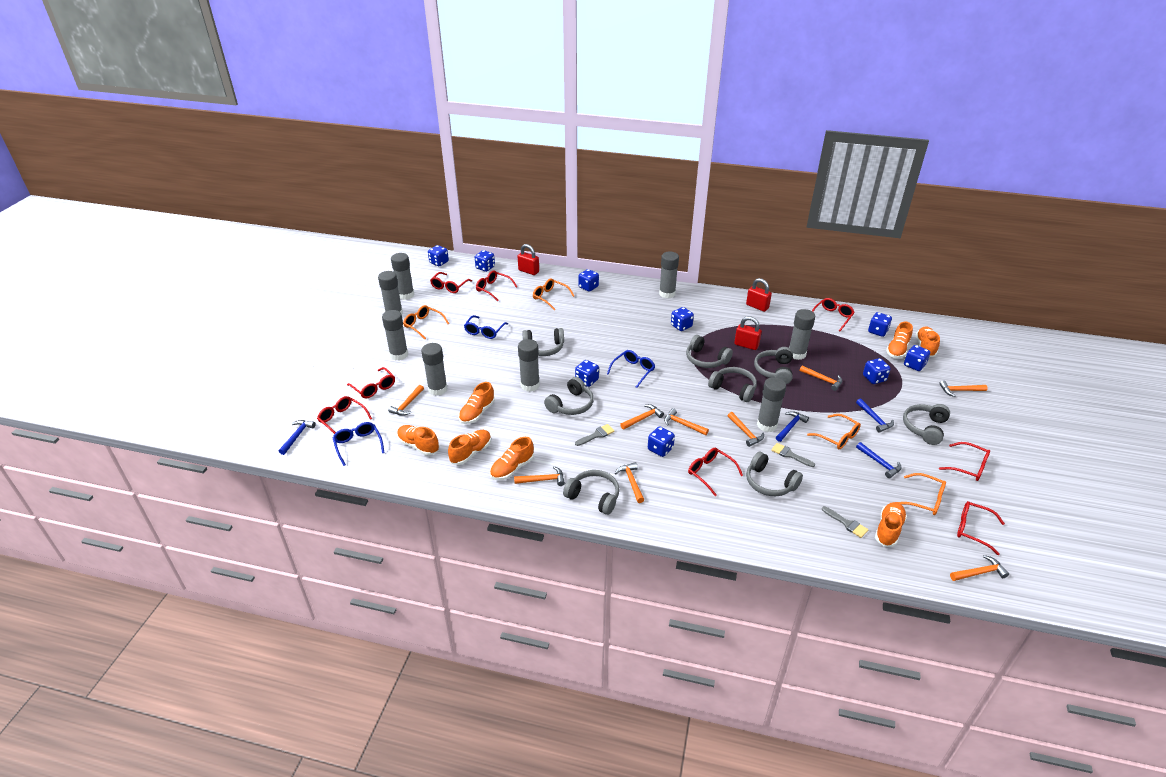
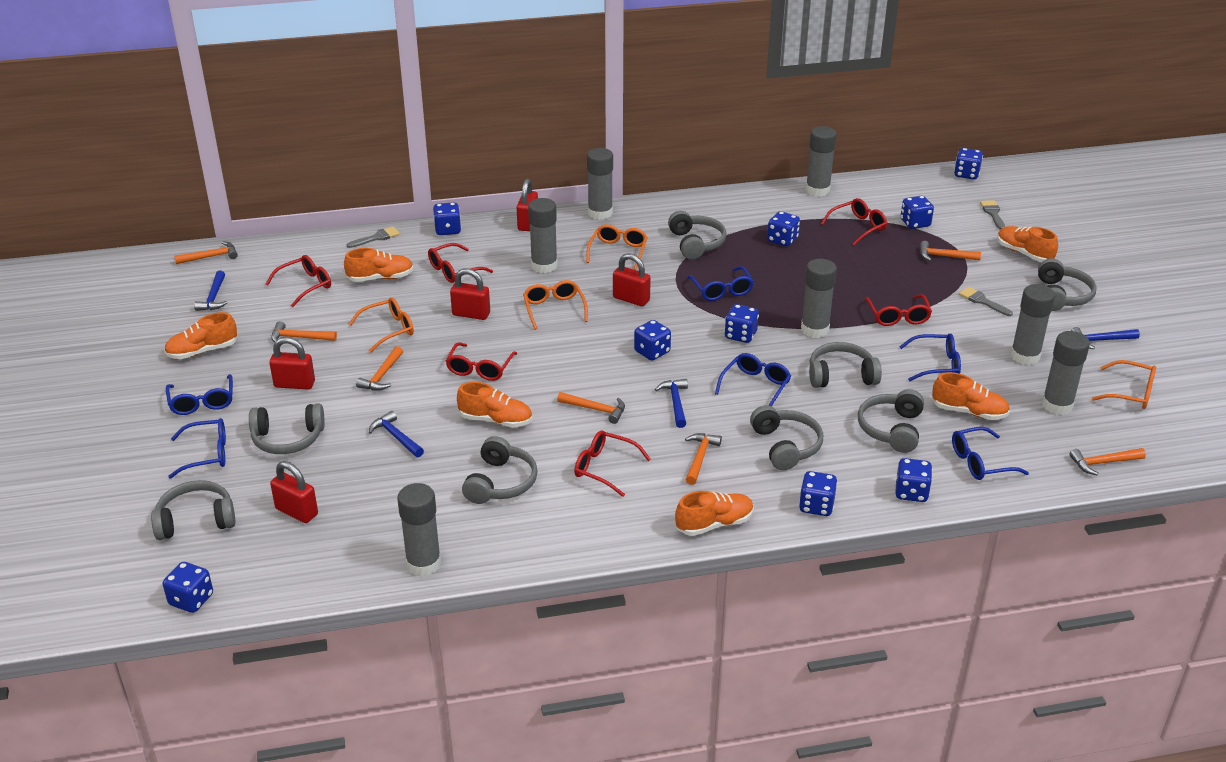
blue glasses: [333,422,385,466] [464,315,508,339] [607,350,655,388] = 3 -> [166,374,233,415] [168,418,226,478] [687,266,754,301] [715,353,791,407] [899,333,961,381] [952,427,1029,480] = 6
grey glue stick: [378,271,403,314] [382,310,408,361] [391,253,414,300] [421,343,448,396] [518,339,540,392] [659,252,679,298] [757,377,786,432] [789,309,815,360] = 8 -> [397,483,441,576] [528,198,558,273] [587,148,613,220] [801,259,837,338] [806,126,837,197] [1011,284,1055,365] [1042,331,1090,415] = 7
orange hammer: [388,385,424,416] [514,466,565,486] [615,462,644,503] [620,404,664,429] [664,408,709,435] [728,412,764,447] [800,366,842,391] [939,380,988,397] [950,555,1009,581] = 9 -> [174,241,238,264] [271,321,337,342] [356,346,403,391] [557,392,625,424] [685,433,722,485] [920,241,981,261] [1069,448,1146,475] = 7
orange shoe: [397,425,439,455] [448,430,491,465] [459,382,495,424] [490,437,534,480] [875,502,907,547] [886,322,913,358] [916,326,940,357] = 7 -> [164,312,237,359] [344,248,414,282] [457,382,532,428] [675,491,754,536] [932,372,1010,420] [997,226,1058,262] = 6
red glasses: [317,396,372,434] [347,367,395,398] [430,272,472,293] [476,270,517,301] [688,448,743,496] [812,298,855,331] [939,442,990,481] [957,501,1005,555] = 8 -> [266,255,331,307] [428,243,493,283] [446,342,517,381] [574,430,651,497] [821,198,887,245] [865,294,932,326] = 6
red padlock: [518,244,539,275] [734,316,762,350] [746,278,772,312] = 3 -> [269,337,315,390] [270,461,318,523] [450,268,490,320] [516,179,538,231] [613,253,651,306] = 5

